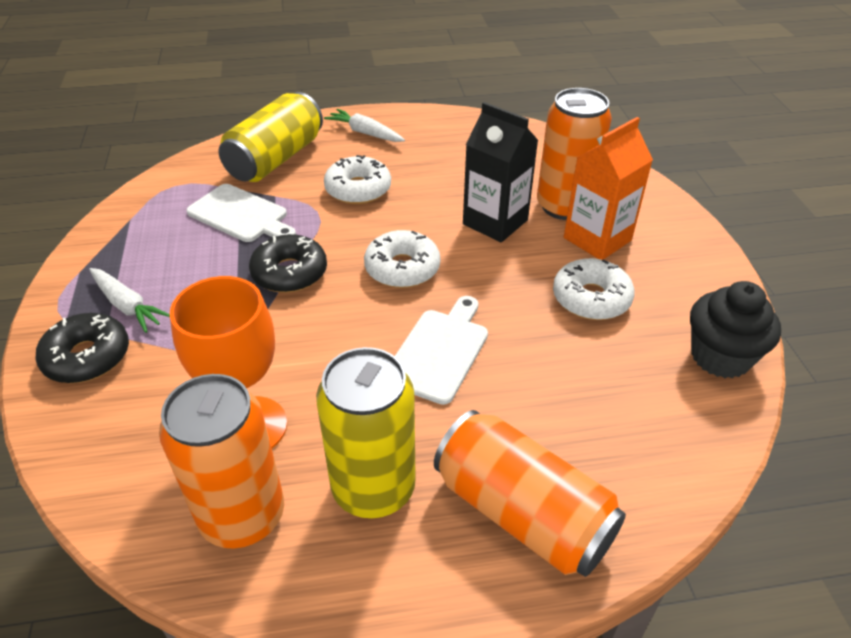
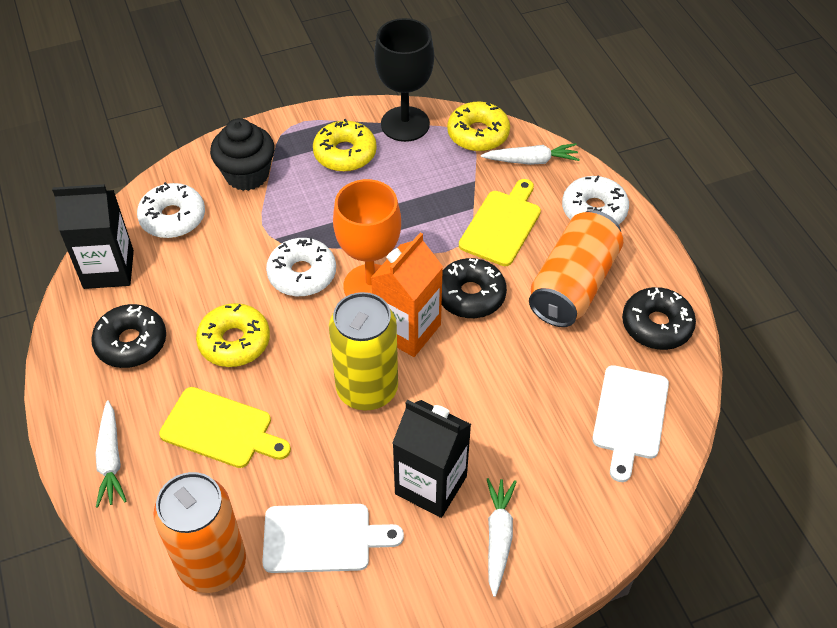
black carton: [463,102,538,242] = 1 -> [52,184,134,289] [393,400,471,518] = 2
black donut: [35,313,129,383] [249,234,327,293] = 2 -> [91,304,166,368] [442,258,507,318] [622,287,696,350] = 3
black goblet: none = 0 -> [374,18,434,142] = 1
orange can: [159,374,284,549] [434,410,626,577] [537,88,612,220] = 3 -> [154,472,246,593] [529,210,623,327] = 2
white carrot: [89,268,170,333] [324,109,405,142] = 2 -> [95,401,127,508] [481,143,580,165] [487,478,517,597] = 3
yellow can: [219,92,323,182] [316,347,416,518] = 2 -> [329,292,398,410] = 1
yellow cutting board: none = 0 -> [159,387,291,468] [459,179,541,266] = 2
yellow donut: none = 0 -> [196,303,270,367] [313,119,377,172] [447,102,510,151] = 3

